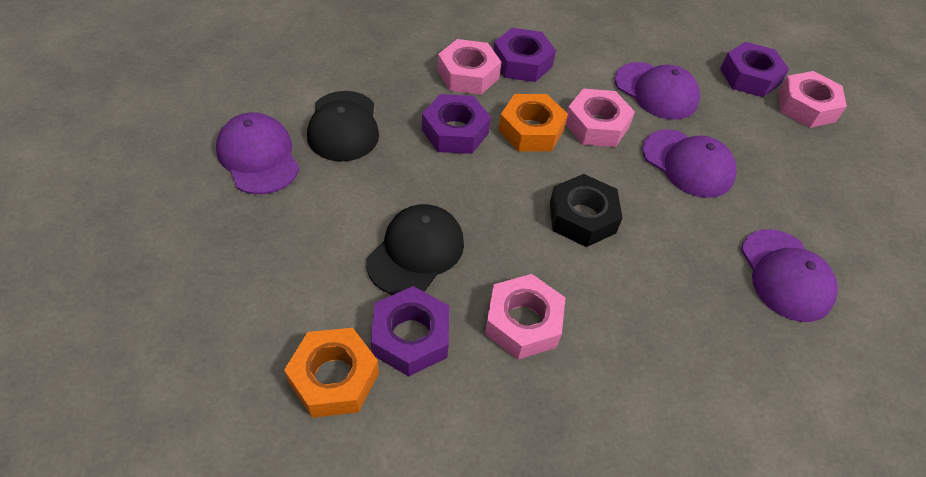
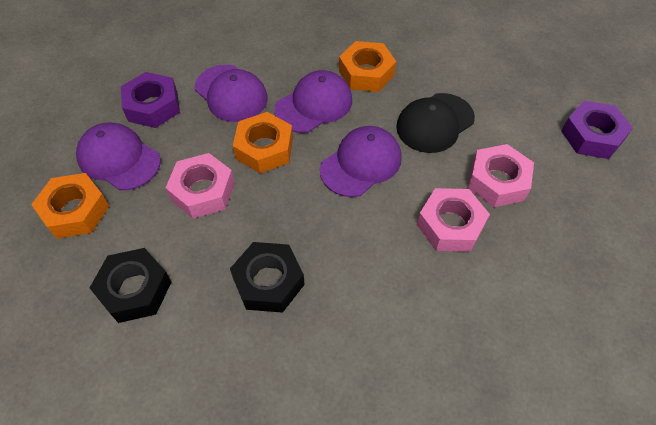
black cap: [307,91,379,162] [366,204,464,295] = 2 -> [396,93,475,153] = 1
black nut: [550,174,623,247] = 1 -> [90,248,171,323] [230,242,305,313] = 2
orange nut: [284,328,379,418] [498,94,568,152] = 2 -> [31,173,109,239] [233,112,293,173] [339,41,396,92] = 3
pink nut: [437,39,501,95] [485,274,565,359] [565,89,635,147] [778,71,847,128] = 4 -> [166,153,235,218] [417,188,490,252] [468,144,534,207] = 3
purple nut: [371,286,449,376] [422,94,491,154] [493,28,556,82] [720,42,789,97] = 4 -> [121,72,180,128] [561,101,633,159] = 2

